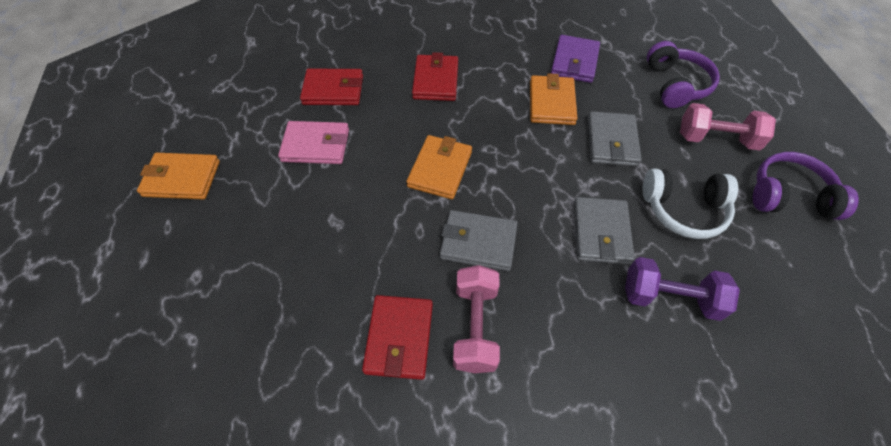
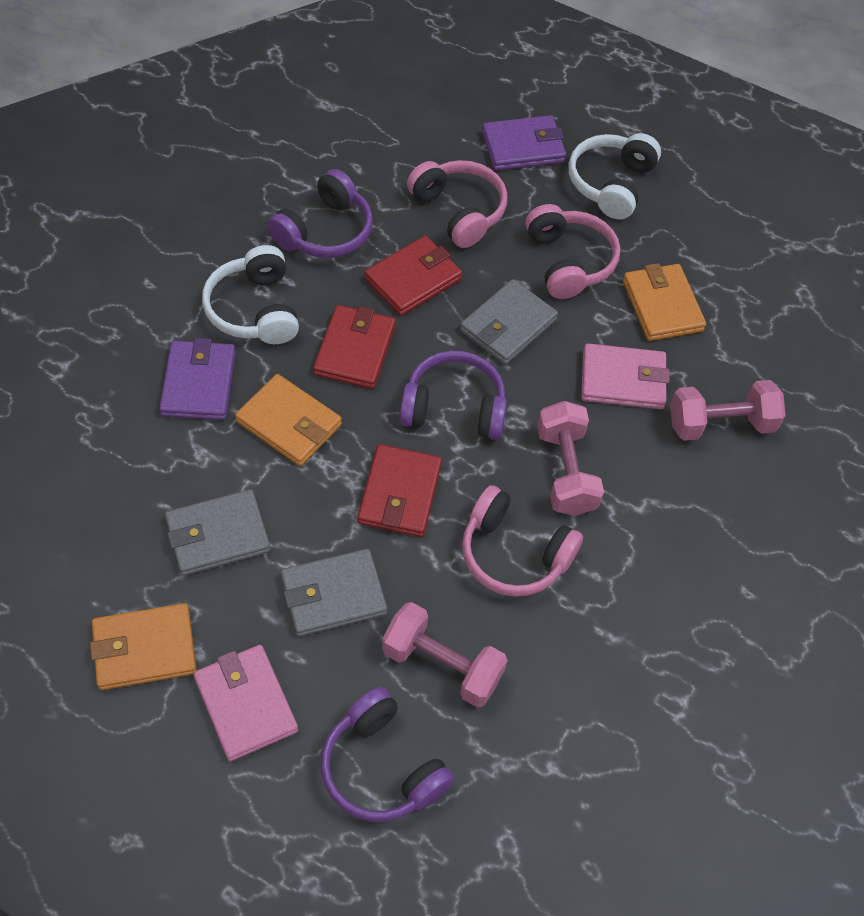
pink dumbbell: [453,265,500,373] [680,103,776,150] = 2 -> [382,602,508,708] [537,401,604,516] [670,380,786,441] = 3
pink headphones: none = 0 -> [407,160,507,248] [462,485,583,597] [525,204,621,299] = 3
pink wallet: [278,121,349,164] = 1 -> [193,645,298,761] [581,343,670,409] = 2
purple dumbbell: [625,257,740,321] = 1 -> none = 0
purple headphones: [647,41,720,108] [753,152,859,220] = 2 -> [267,169,373,258] [320,687,454,822] [399,351,507,440] = 3
purple wallet: [551,35,600,83] = 1 -> [159,338,236,420] [482,115,566,171] = 2
white headphones: [642,169,738,239] = 1 -> [202,245,299,344] [569,133,661,219] = 2

